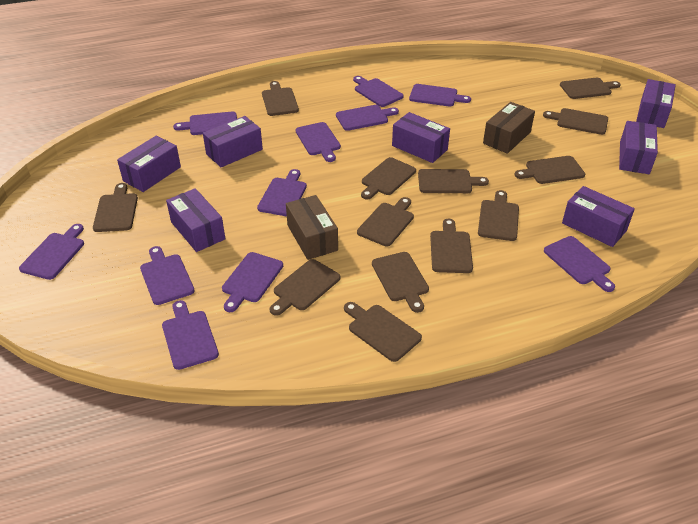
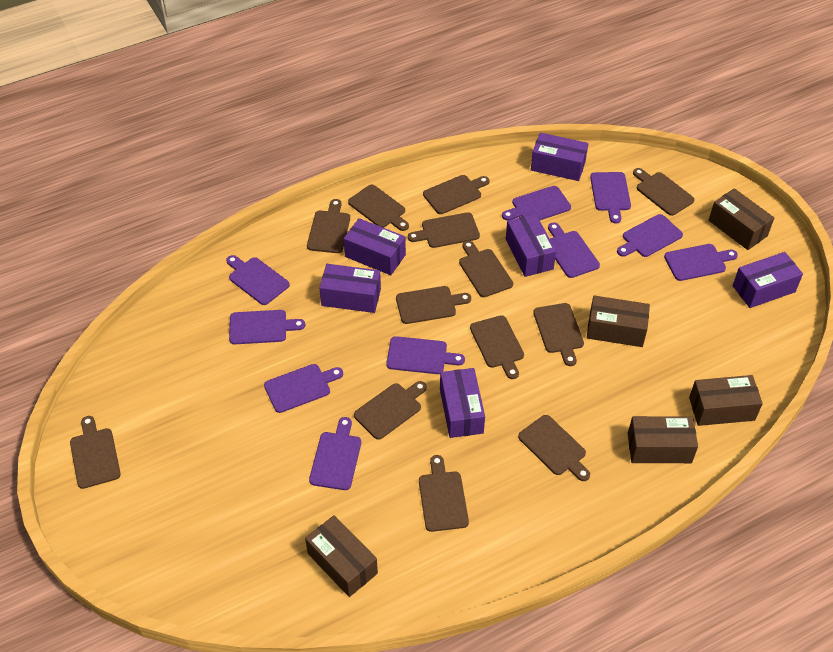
brown box: [286,195,338,260] [483,102,535,154] = 2 -> [305,515,378,597] [587,296,650,347] [628,416,698,463] [689,375,763,426] [709,188,774,250] = 5
purple box: [117,136,181,192] [166,188,225,252] [203,116,263,167] [392,112,450,163] [562,186,635,247] [619,121,658,174] [636,79,676,128] = 7 -> [319,264,381,313] [344,218,406,275] [440,368,485,438] [506,214,556,277] [531,133,588,181] [733,252,803,308] = 6
purple cutting board: [19,224,84,280] [140,246,195,305] [162,300,219,370] [173,111,237,135] [222,252,283,312] [257,169,307,217] [295,122,341,162] [336,105,399,131] [353,76,404,107] [409,84,471,107] [544,236,615,292] = 11 -> [226,255,290,305] [229,310,305,344] [264,364,343,413] [309,417,361,490] [386,336,465,374] [502,186,571,221] [548,222,600,278] [590,172,631,224] [617,214,683,257] [664,244,738,281] = 10

